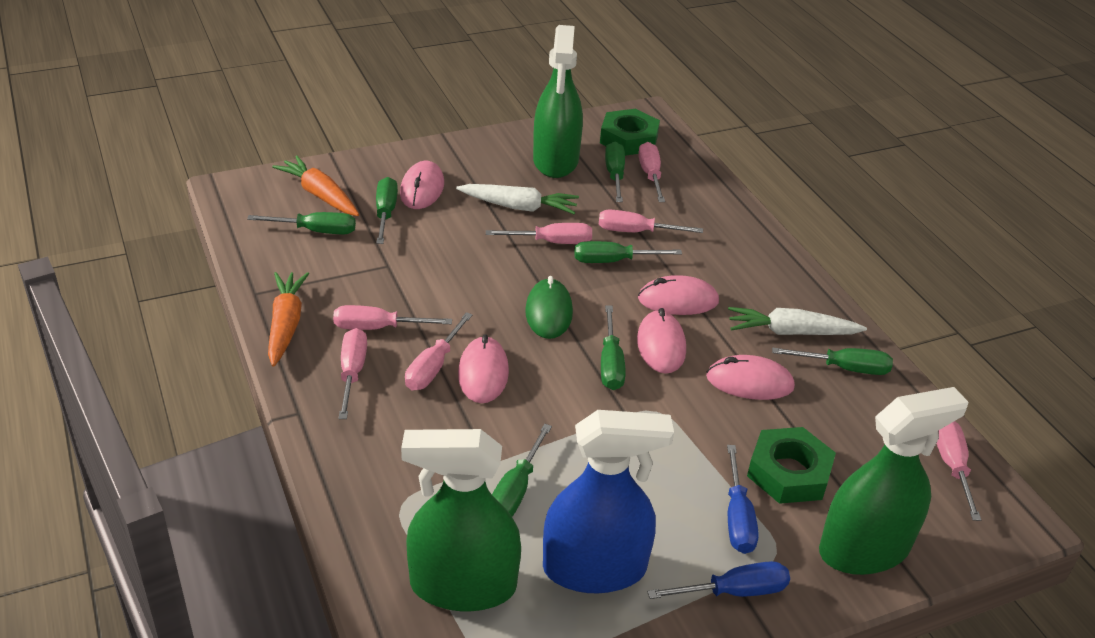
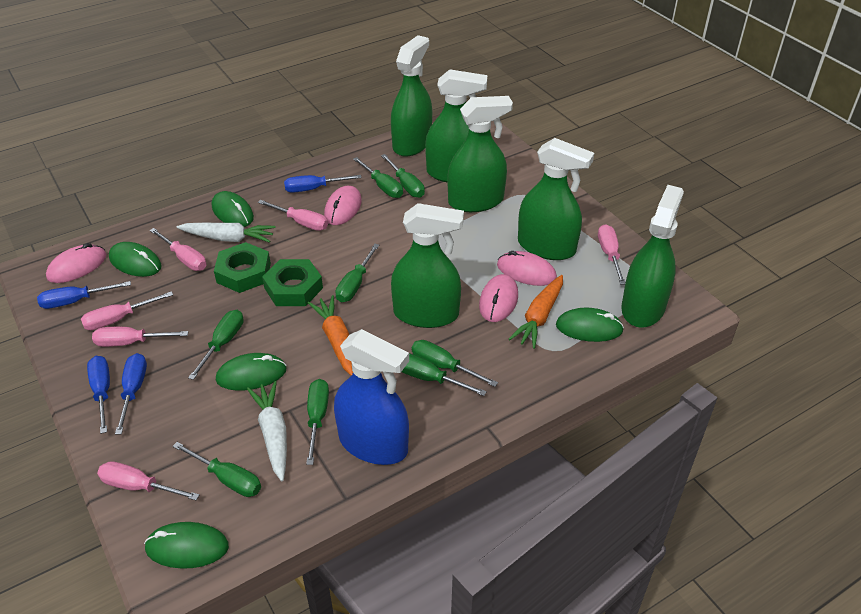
blue screwdriver: [647,561,790,599] [727,445,759,554] = 2 -> [37,281,131,309] [87,356,110,434] [115,353,147,435] [284,175,362,193] = 4
green mouse: [525,276,573,339] = 1 -> [109,242,162,277] [144,522,229,569] [212,191,254,227] [216,353,287,391] [556,308,624,342] = 5
green screwdriver: [247,212,356,234] [376,177,398,244] [492,424,552,517] [574,241,682,263] [601,305,626,390] [605,142,625,202] [772,347,893,375] = 7 -> [173,442,261,497] [188,310,243,380] [306,379,329,465] [335,244,379,302] [353,157,403,198] [381,154,425,198] [402,353,487,396] [412,340,498,387] = 8
green spray bottle: [401,429,521,611] [533,25,583,178] [819,387,969,575] = 3 -> [391,35,432,157] [391,203,464,328] [425,69,487,182] [447,96,513,212] [518,138,594,260] [621,185,684,328] = 6
pink mouse: [400,161,444,209] [458,334,509,403] [637,308,686,374] [638,275,719,315] [706,355,795,400] = 5 -> [46,243,106,283] [324,186,362,225] [479,274,518,322] [497,251,557,286] = 4
pink screwdriver: [333,305,452,330] [338,328,367,419] [405,312,473,390] [486,223,592,244] [599,209,703,233] [638,142,665,202] [936,421,981,521] = 7 -> [81,291,173,330] [92,327,188,347] [97,461,200,500] [150,228,206,271] [258,200,328,231] [598,224,626,285] = 6

